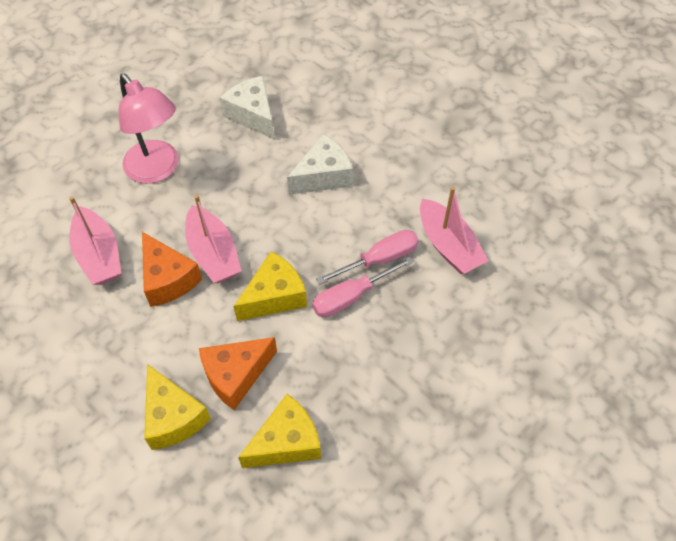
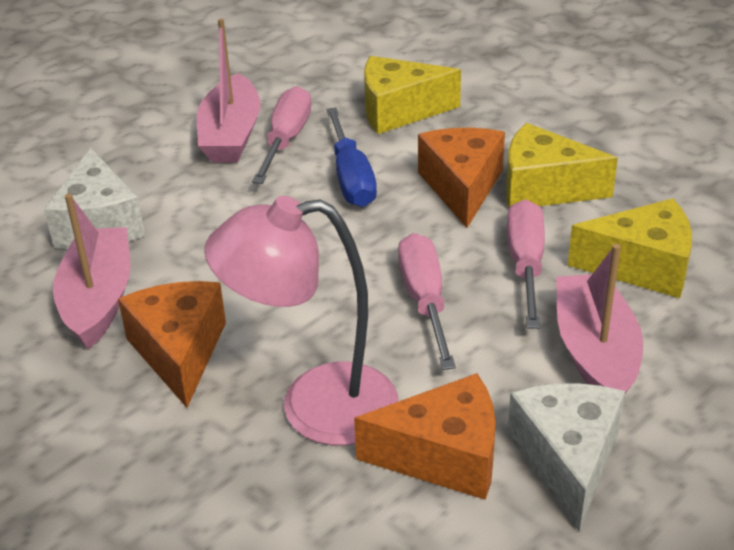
blue screwdriver: none = 0 -> [326,108,377,207] = 1
orange cheese: [142,232,202,307] [199,337,277,410] = 2 -> [118,281,226,408] [354,373,496,500] [418,128,505,228] = 3
pink screwdriver: [312,256,414,317] [316,230,419,285] = 2 -> [252,86,311,184] [398,233,456,370] [507,199,545,329] = 3

